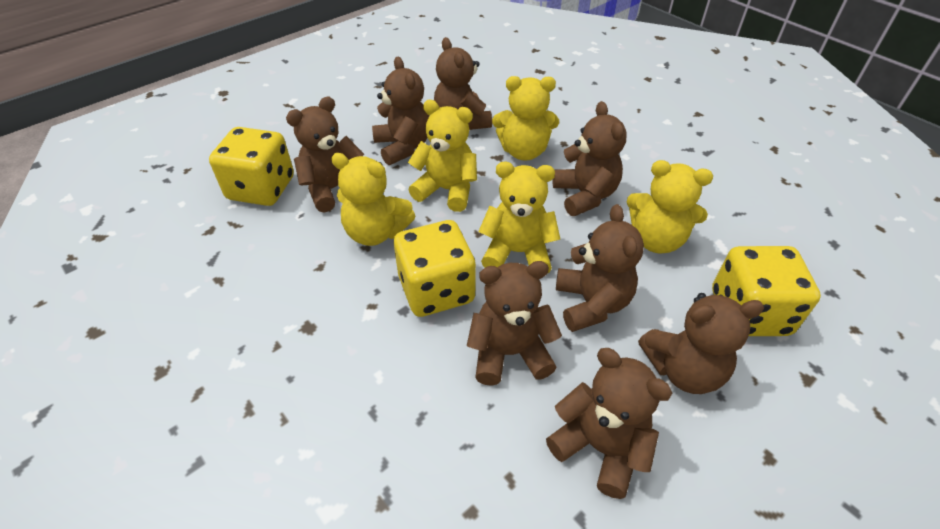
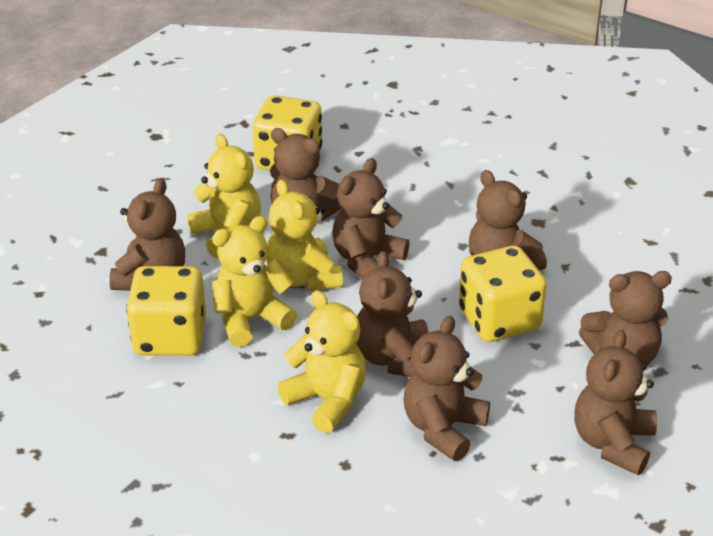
yellow teddy bear: [331,153,415,246] [408,100,477,212] [478,162,560,273] [492,76,559,161] [627,160,713,254] = 5 -> [187,134,261,258] [212,216,297,347] [266,179,343,291] [278,290,366,433] = 4

